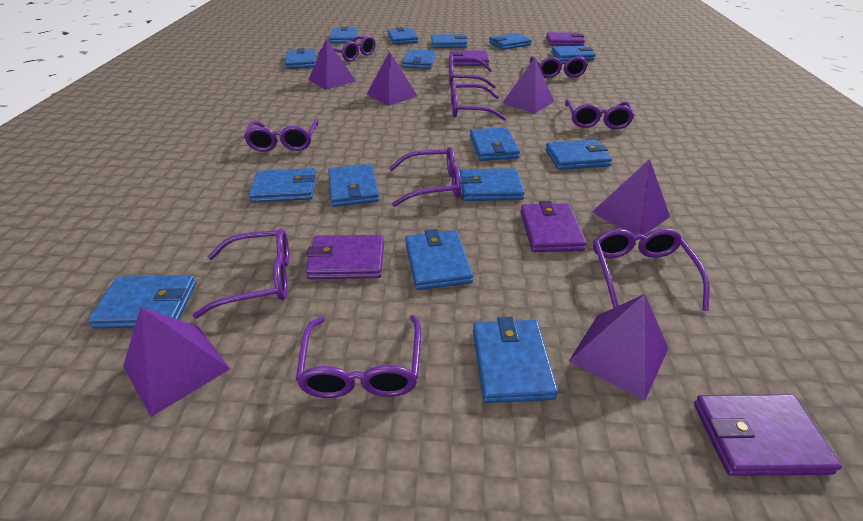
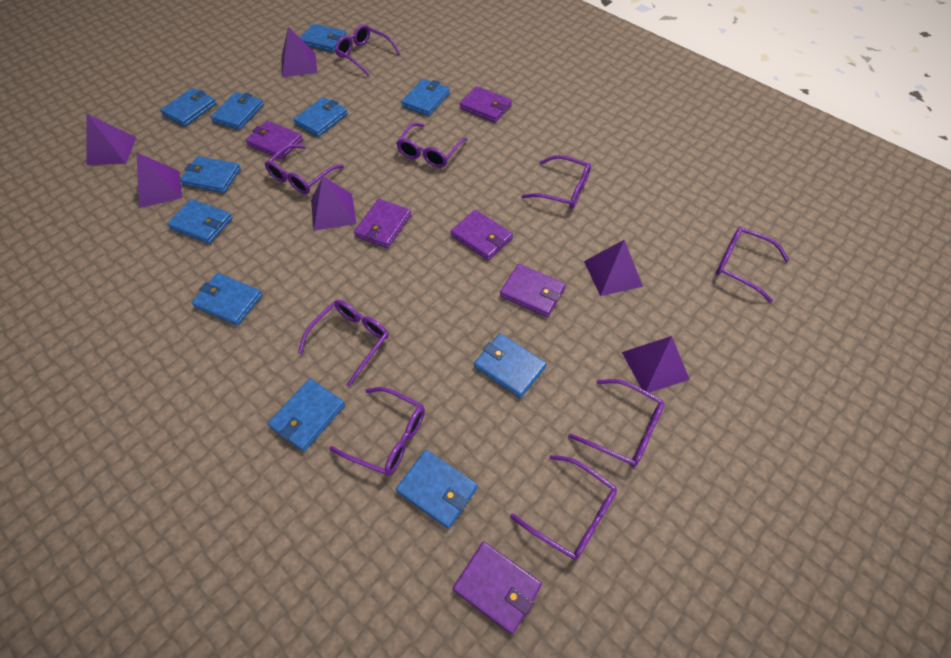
blue wallet: [88,275,196,328] [249,168,316,202] [285,48,316,69] [328,164,379,207] [330,26,358,43] [387,27,419,45] [402,49,436,69] [405,229,473,290] [431,34,467,48] [460,168,525,201] [470,127,520,161] [473,317,558,403] [489,33,532,50] [545,140,612,170] [551,46,595,61] = 15 -> [160,88,217,127] [167,199,233,244] [180,156,241,193] [191,273,263,326] [211,92,264,130] [268,379,345,452] [293,97,348,137] [300,24,347,52] [396,450,478,529] [401,79,450,116] [474,333,546,398] = 11
purple glasses: [192,228,289,318] [244,119,319,152] [295,315,421,398] [318,36,376,62] [389,147,461,207] [449,54,496,89] [451,81,506,121] [530,56,588,78] [565,99,635,129] [593,228,710,311] = 10 -> [265,144,344,194] [298,300,389,387] [329,387,425,476] [335,24,400,76] [396,123,467,168] [510,455,617,560] [521,155,591,209] [568,379,665,467] [716,227,789,303] = 9
purple wallet: [305,235,384,279] [450,50,489,66] [520,201,587,252] [546,32,585,46] [694,394,842,476] = 5 -> [245,121,303,159] [354,199,411,248] [451,210,513,260] [453,542,542,634] [460,86,512,122] [500,264,566,317] = 6

